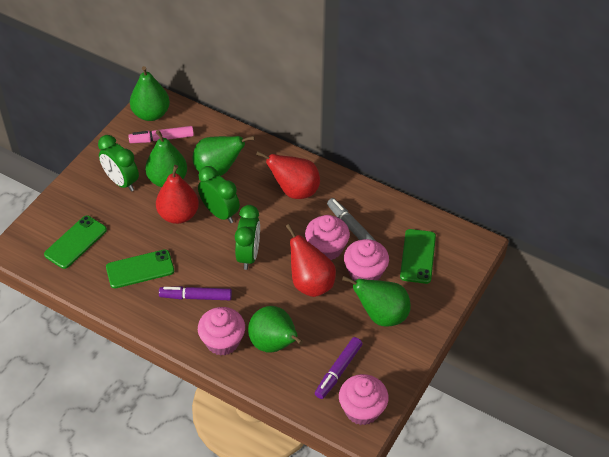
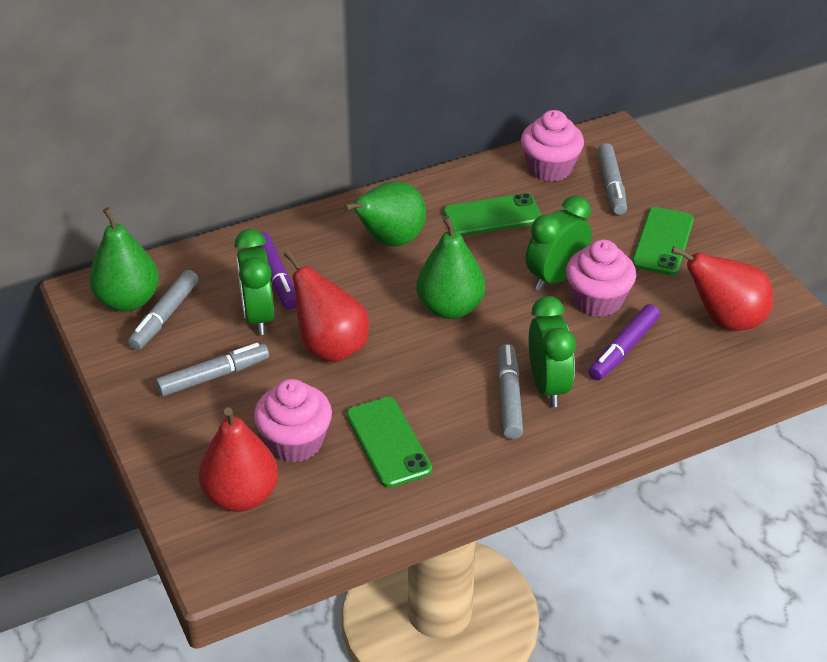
green pear: [130,66,170,121] [145,130,187,187] [193,136,255,176] [248,306,303,353] [342,276,411,327] = 5 -> [89,207,159,312] [343,181,426,247] [416,216,485,319] = 3
grey marker: [327,198,376,241] = 1 -> [128,270,199,350] [156,343,269,396] [498,344,523,439] [597,143,627,215] = 4
pink cupcake: [198,307,245,356] [305,215,350,260] [339,374,389,425] [344,239,389,281] = 4 -> [254,379,332,462] [521,110,584,182] [566,240,636,317] = 3
pink marker: [128,126,194,143] = 1 -> none = 0

